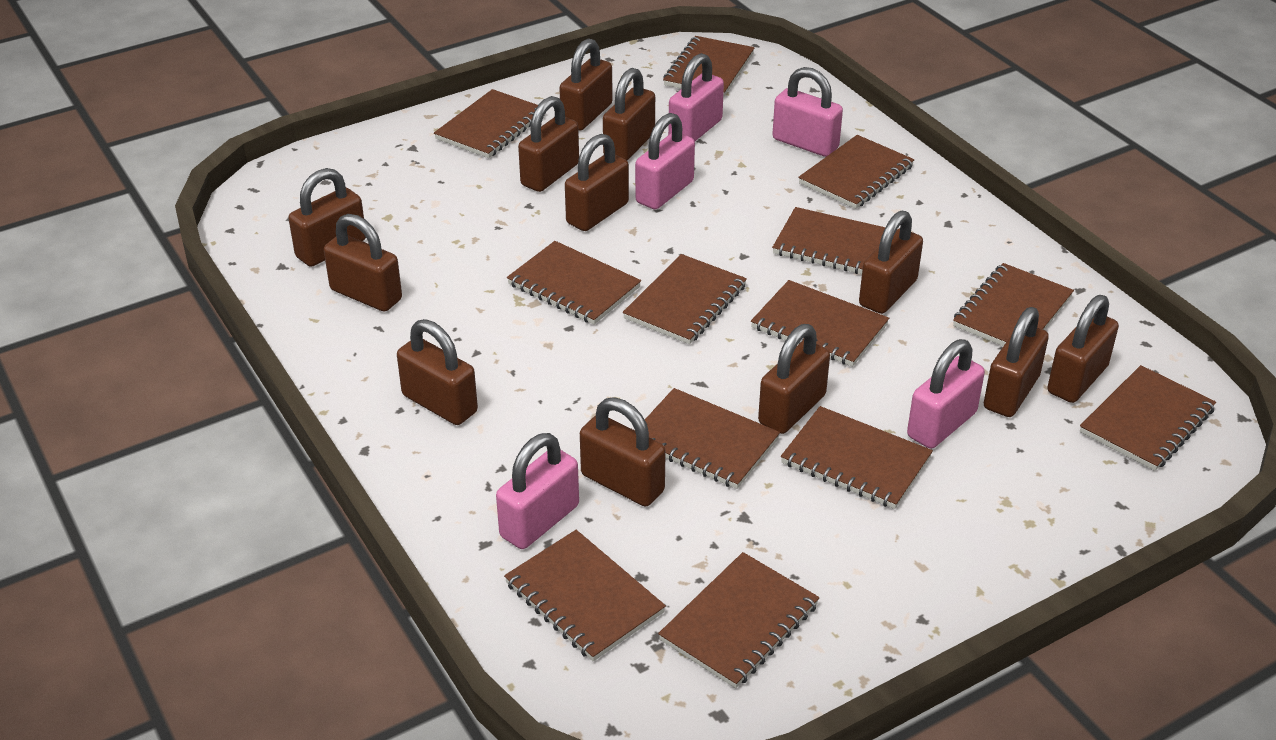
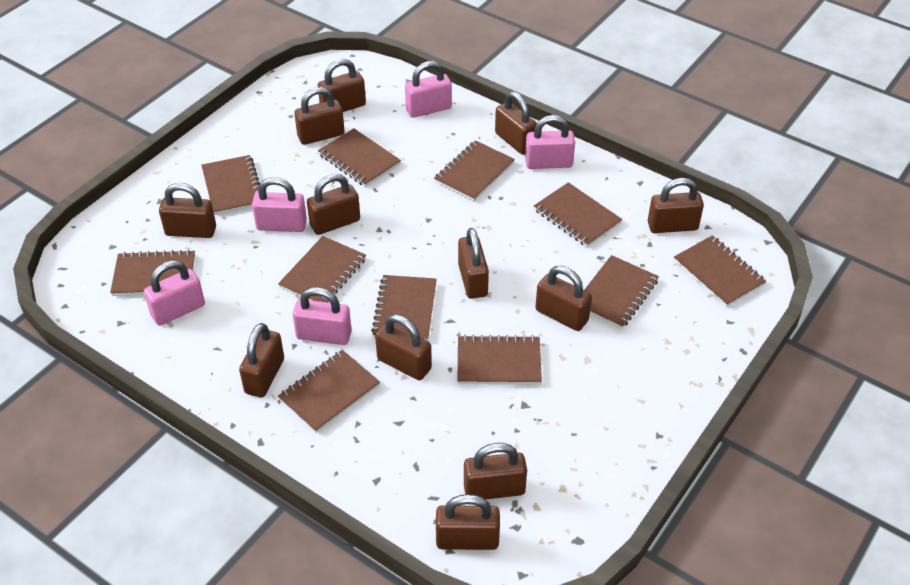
brown notebook: [434,89,538,158] [504,530,666,661] [507,241,641,325] [623,254,747,344] [645,388,780,489] [658,552,819,688] [663,36,755,97] [751,280,889,367] [772,207,885,274] [781,406,933,509] [798,135,914,209] [953,263,1074,346] [1080,365,1216,471] = 13 -> [110,250,195,296] [202,155,260,215] [278,236,366,303] [278,350,380,433] [318,128,401,187] [371,275,437,341] [434,140,515,202] [458,335,542,385] [534,182,622,247] [584,255,659,329] [674,235,766,307] = 11

